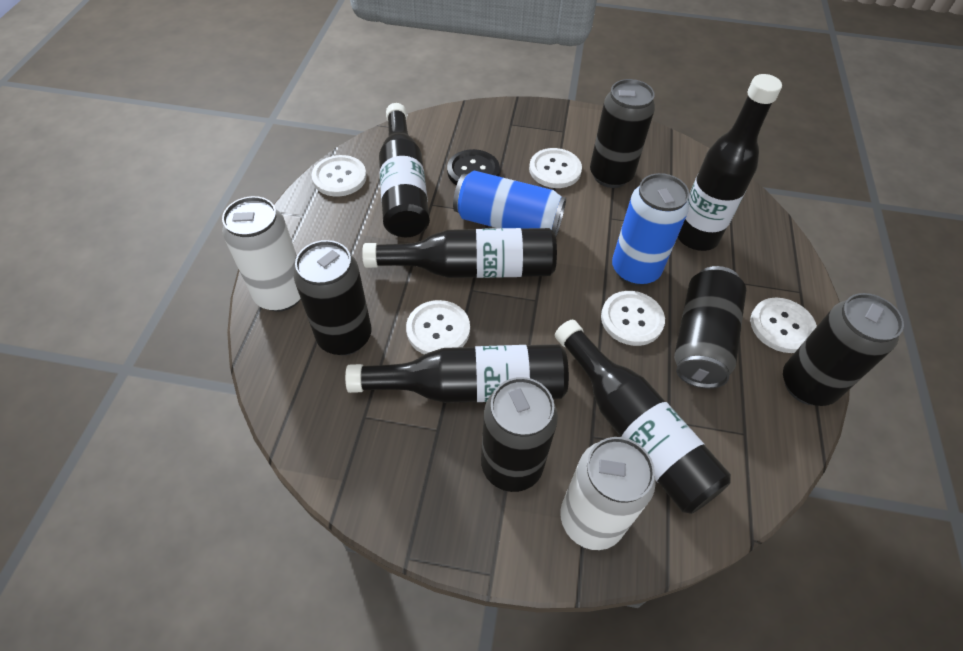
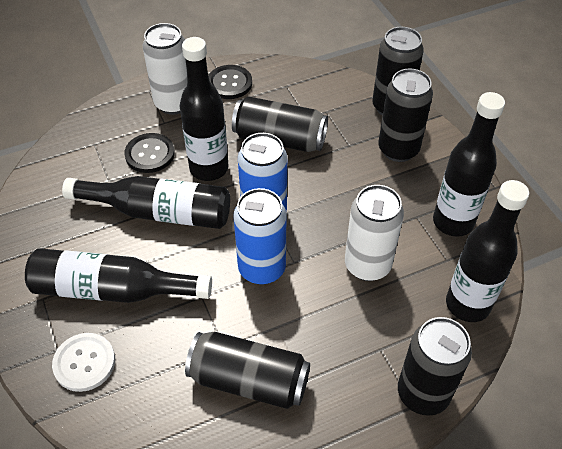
black button: [447,149,500,185] = 1 -> [124,133,175,173] [208,65,252,99] = 2
white button: [312,155,367,196] [406,300,470,354] [529,148,582,188] [601,291,665,346] [750,298,817,353] = 5 -> [52,333,115,392] = 1

